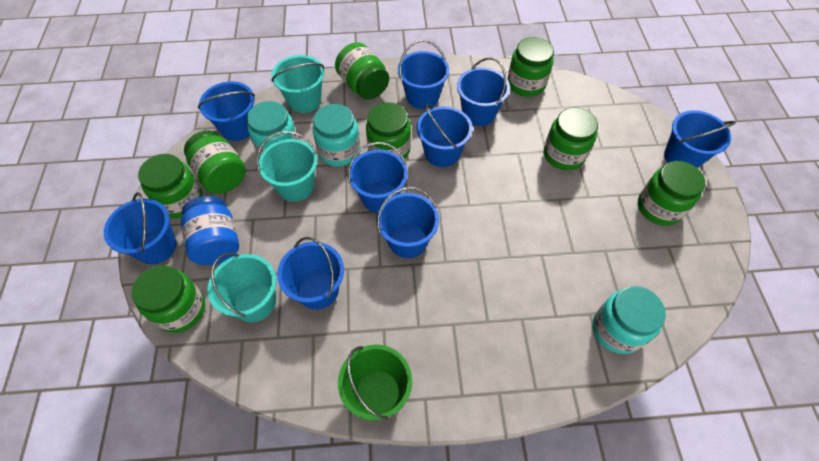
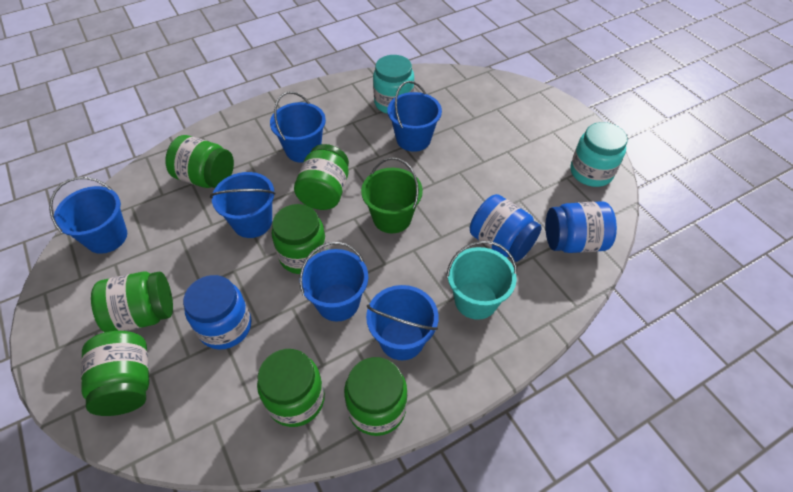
blue bucket: [104,192,177,264] [198,81,255,141] [277,237,344,310] [348,142,408,213] [377,187,439,258] [398,40,450,109] [416,104,473,167] [457,58,510,126] [664,110,736,168] = 9 -> [49,177,127,254] [210,172,276,238] [270,92,326,163] [299,242,368,322] [366,285,439,360] [387,81,442,152] = 6
blue jar: [181,196,239,265] = 1 -> [183,275,251,350] [470,194,542,262] [545,201,617,253] = 3
green jar: [132,265,205,333] [138,154,203,218] [184,131,246,194] [335,42,389,100] [366,102,411,159] [507,37,554,97] [544,108,598,170] [638,161,705,225] = 8 -> [81,331,149,416] [91,271,173,332] [165,135,234,188] [257,349,325,427] [272,204,327,274] [294,144,349,210] [344,357,407,436] = 7
turquoise bucket: [207,253,276,322] [256,131,317,202] [271,55,324,113] = 3 -> [446,241,517,320] = 1
turquoise jar: [247,101,298,157] [313,104,360,167] [593,286,666,354] = 3 -> [373,55,414,114] [570,122,628,187] = 2

